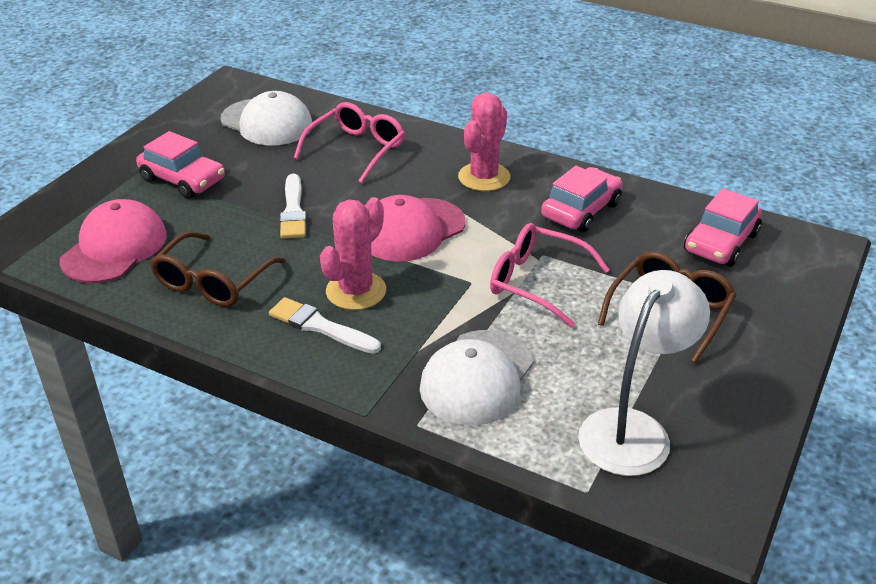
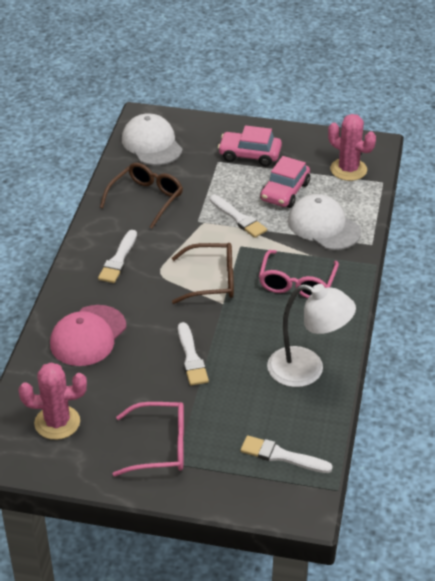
pink cap: [59,199,167,283] [371,195,465,262] = 2 -> [50,305,126,366] = 1
pink car: [136,131,225,198] [541,166,623,232] [684,188,762,266] = 3 -> [218,125,282,166] [260,156,310,208] = 2
white brush: [269,297,381,354] [280,174,306,239] = 2 -> [98,230,137,283] [178,322,209,386] [210,195,267,238] [240,435,333,473] = 4

